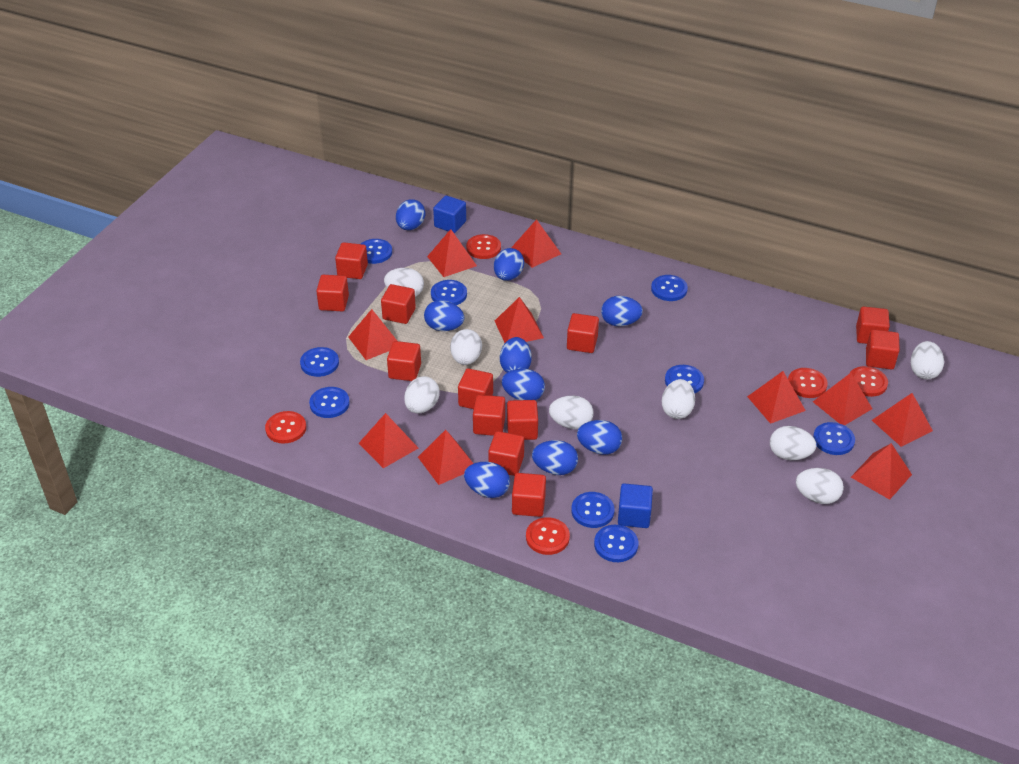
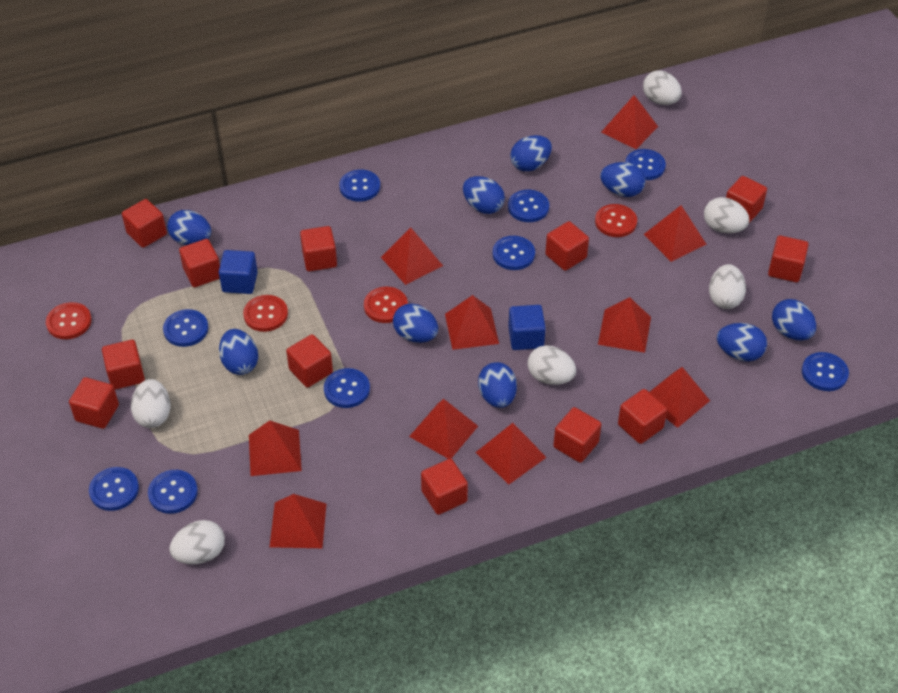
red button: [265,411,306,444] [466,234,501,259] [526,517,570,555] [788,368,828,398] [849,366,888,397] = 5 -> [46,302,92,339] [243,295,288,332] [364,287,408,323] [595,204,637,237] = 4
white egg: [384,268,424,297] [404,376,440,413] [450,329,482,365] [549,396,593,429] [662,379,695,419] [770,426,817,460] [796,468,844,504] [911,341,944,379] = 8 -> [131,379,170,428] [169,520,225,564] [528,345,576,385] [643,70,682,105] [704,197,749,233] [709,264,746,309] = 6

